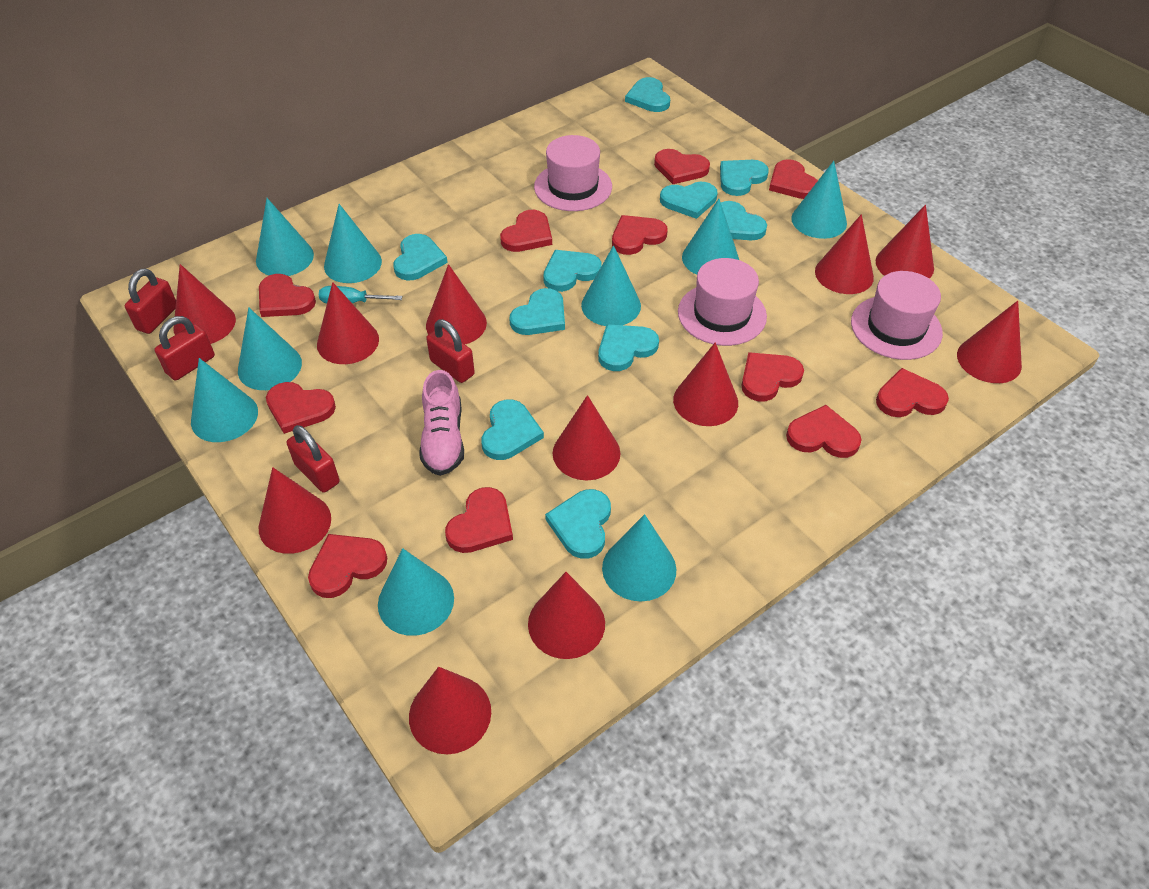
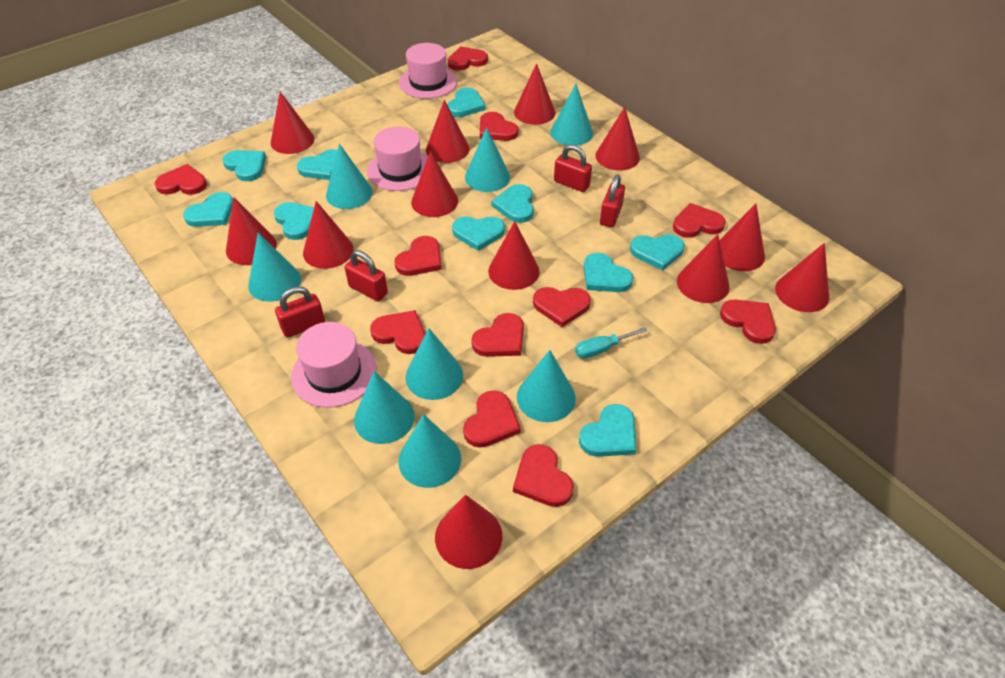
pink shoe: [419,370,464,476] = 1 -> none = 0
red cone: [174,264,236,344] [259,467,331,554] [317,282,379,364] [409,667,491,754] [426,264,487,344] [528,572,605,659] [553,395,620,480] [673,342,738,426] [815,214,874,294] [875,205,934,279] [957,301,1022,383] = 11 -> [226,197,277,265] [271,92,314,154] [303,201,353,269] [411,151,458,217] [426,100,469,163] [435,495,502,569] [488,221,540,290] [514,63,555,125] [595,107,640,170] [677,234,730,303] [719,204,765,271] [775,243,829,312] = 12
turquoise cone: [191,358,258,442] [238,307,302,390] [256,198,314,276] [324,204,382,283] [378,548,454,636] [581,245,641,326] [602,514,676,601] [682,199,739,275] [791,161,847,239] = 9 -> [248,233,301,302] [326,144,373,209] [354,371,415,444] [398,414,461,488] [406,328,463,400] [465,127,510,192] [517,350,576,422] [550,84,593,146] = 8

